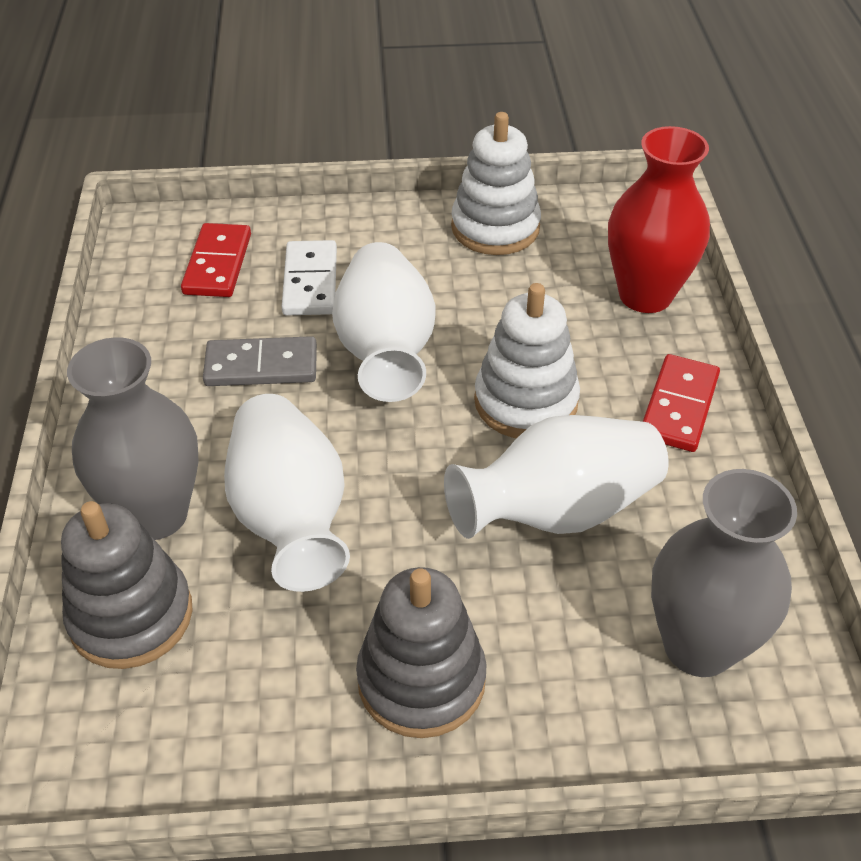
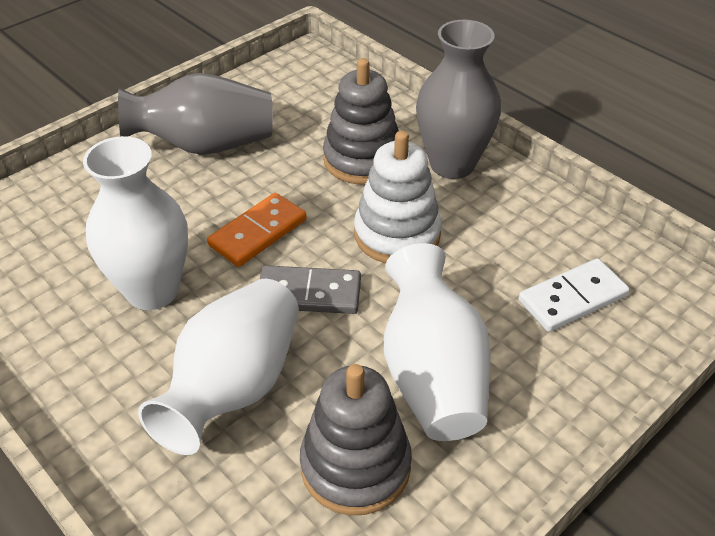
orange domino: none = 0 -> [207,193,306,267] = 1
red domino: [181,223,251,297] [643,354,720,452] = 2 -> none = 0
red vase: [608,126,710,313] = 1 -> none = 0
white stacking toy: [451,112,541,255] [474,283,580,438] = 2 -> [354,131,442,263] = 1

